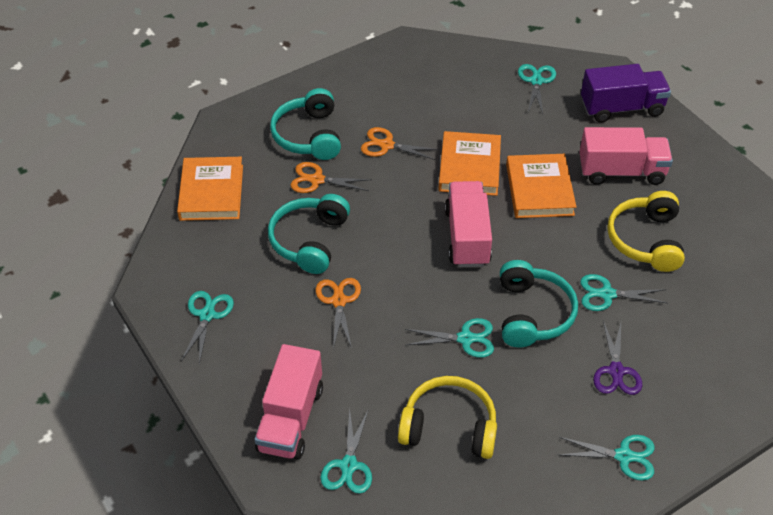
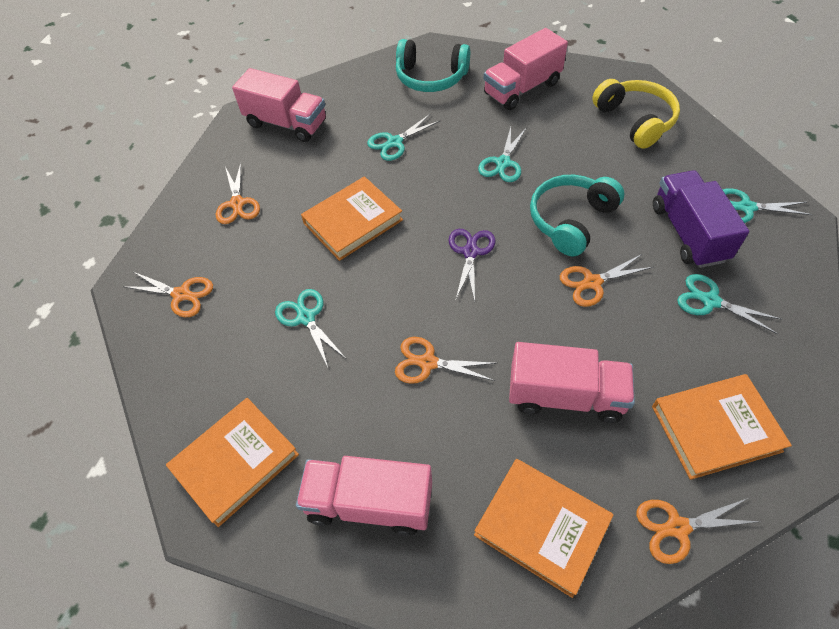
orange book: [177,157,243,221] [438,131,501,196] [506,154,577,218] = 3 -> [166,398,299,527] [301,176,403,261] [474,459,614,598] [652,374,792,480] = 4
orange scissors: [291,162,372,193] [316,278,361,349] [361,127,440,160] = 3 -> [123,271,213,317] [216,163,260,224] [395,337,497,384] [560,254,653,307] [636,498,761,564] = 5
pink truck: [254,344,323,460] [445,181,492,267] [580,127,673,185] = 3 -> [232,68,326,142] [296,456,432,536] [483,28,568,110] [509,342,635,423] = 4
turquoise headphones: [268,194,350,274] [270,88,341,160] [500,260,578,348] = 3 -> [396,39,470,92] [530,175,624,256] = 2
turquoise scissors: [181,291,234,364] [321,408,372,494] [405,318,494,358] [518,64,556,114] [559,435,655,481] [580,274,667,311] = 6 -> [275,289,345,367] [367,113,441,161] [478,127,527,182] [677,274,782,334] [722,188,813,223] = 5
yellow headphones: [398,376,497,459] [607,191,685,272] = 2 -> [592,79,680,149] = 1

